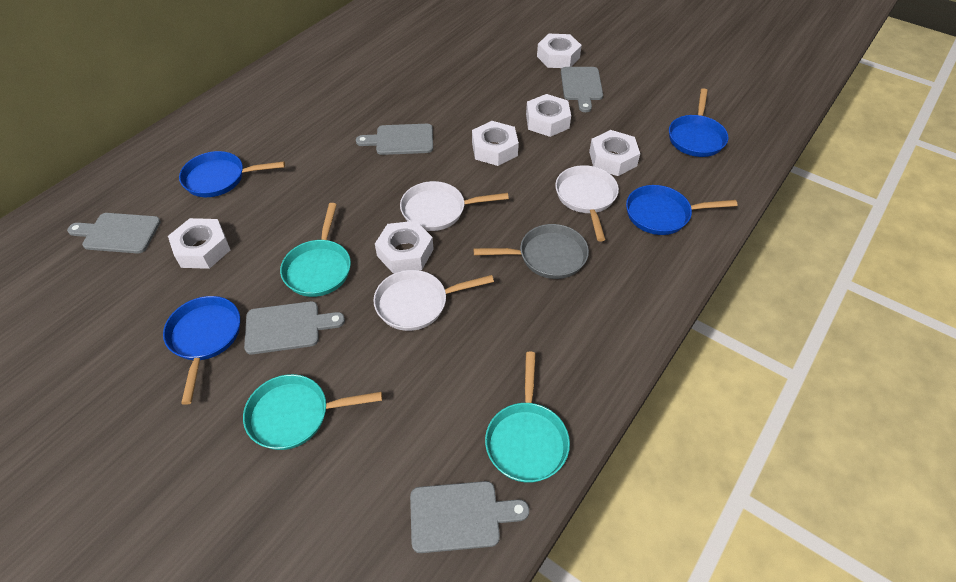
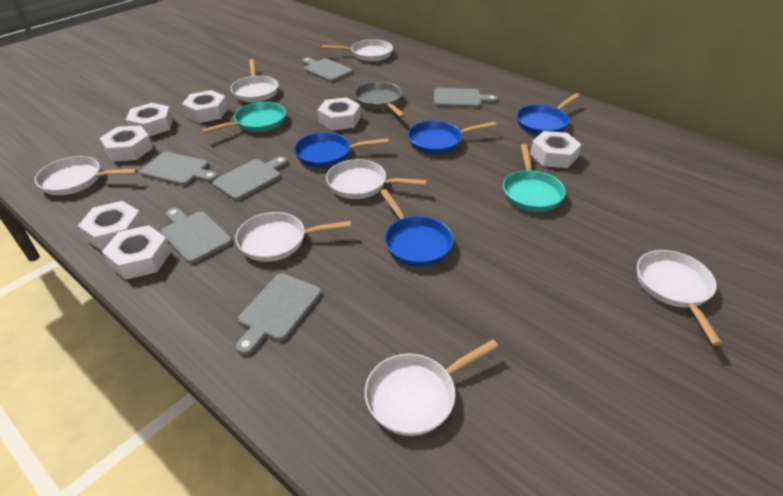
grey cutting board: [67,213,161,254] [244,301,345,354] [356,124,433,155] [410,481,529,553] [561,67,603,112] = 5 -> [140,152,218,186] [161,208,232,264] [212,156,288,201] [236,273,321,355] [302,58,353,82] [434,88,498,108] = 6
turquoise pan: [243,374,382,450] [280,203,351,297] [485,352,570,483] = 3 -> [201,102,286,134] [503,144,566,212] = 2
white nut: [168,218,230,269] [375,221,434,273] [472,121,519,166] [526,94,571,137] [537,34,582,68] [589,130,640,176] = 6 -> [78,201,145,251] [100,125,153,162] [102,225,171,280] [126,103,173,137] [182,90,228,123] [317,97,361,131] [530,131,582,168] = 7
white pan: [373,270,494,331] [400,181,509,231] [555,165,619,241] = 3 -> [35,156,138,195] [230,59,278,102] [235,212,351,262] [322,39,393,61] [326,159,427,199] [364,339,499,436] [637,250,723,346] = 7

